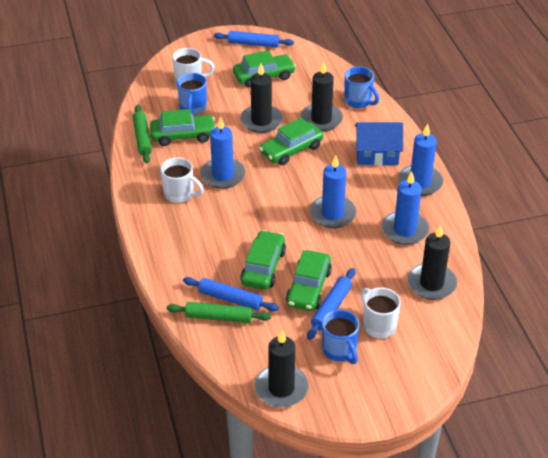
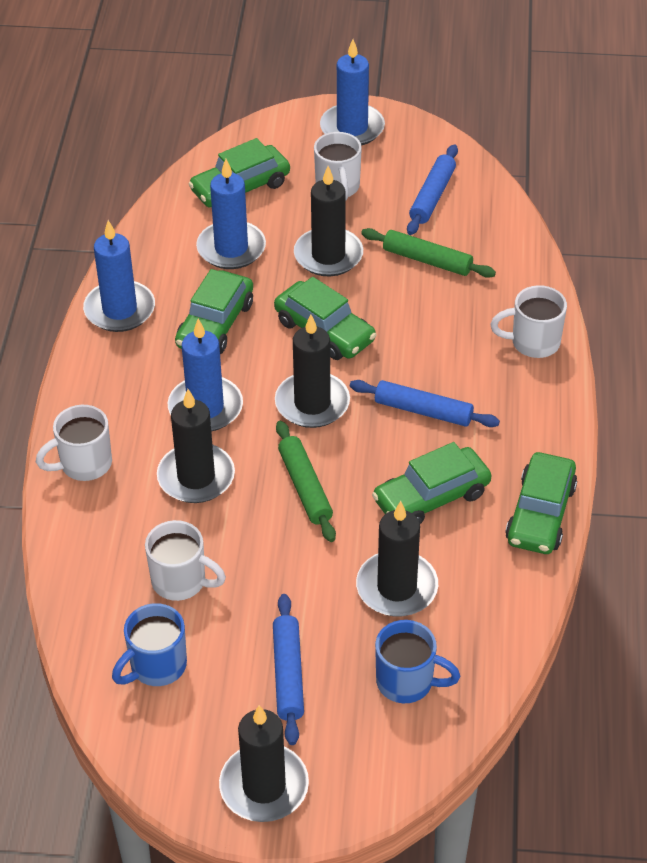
black candle: [240,64,283,133] [254,330,309,408] [300,62,343,131] [407,224,457,300] = 4 -> [157,389,235,503] [219,705,309,822] [275,315,350,428] [294,166,363,276] [356,501,438,617] = 5
blue house: [355,122,403,165] = 1 -> none = 0
blue mug: [177,73,207,115] [322,310,359,364] [344,67,379,108] = 3 -> [112,603,187,686] [375,620,460,703] = 2
white mug: [160,157,204,203] [172,48,215,84] [361,287,401,338] = 3 -> [36,405,112,481] [145,520,226,601] [314,132,362,200] [490,285,567,358] = 4

